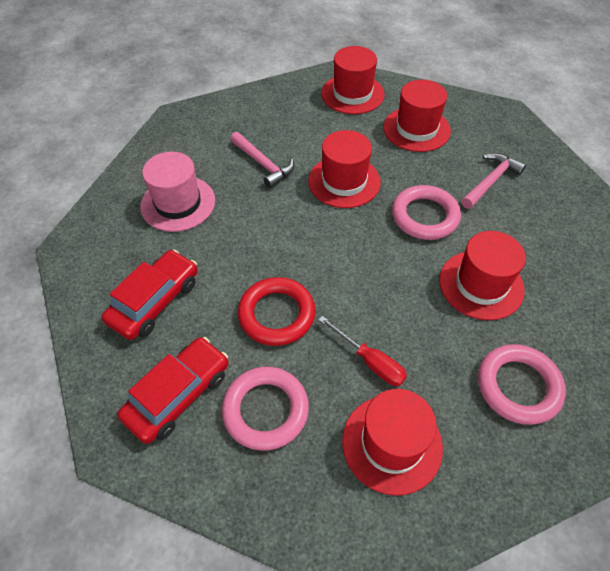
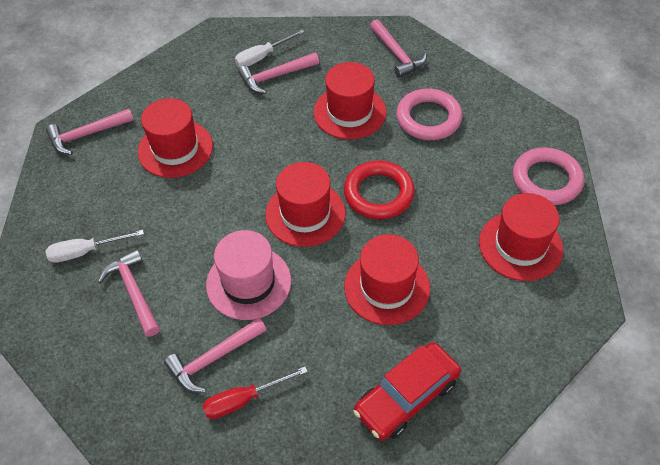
pink hammer: [230,132,294,188] [461,153,526,209] = 2 -> [46,109,134,155] [98,249,160,337] [164,317,267,393] [238,53,319,94] [370,19,427,78] = 5
pink ring: [222,367,309,451] [392,185,461,240] [478,344,566,425] = 3 -> [396,89,463,140] [513,147,584,205] = 2
red car: [102,249,198,340] [117,337,229,444] = 2 -> [353,342,461,440] = 1
white screwdriver: none = 0 -> [46,230,144,263] [235,29,305,67] = 2

